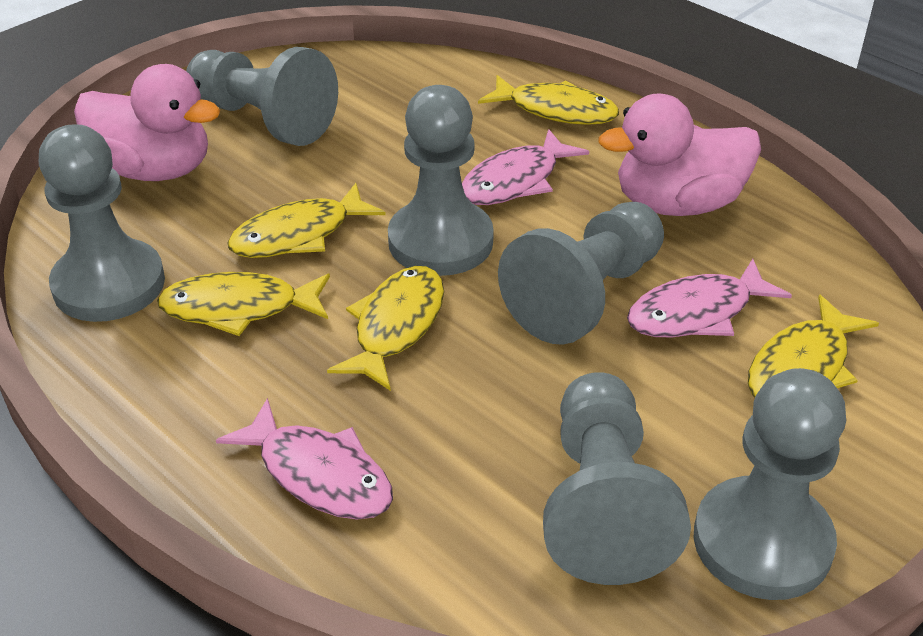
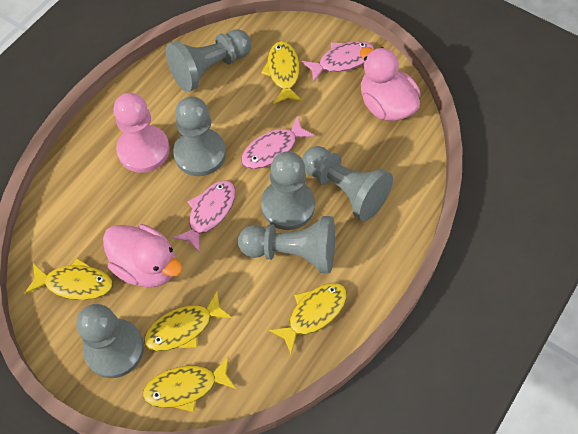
pink pawn: none = 0 -> [114,93,170,173] = 1

